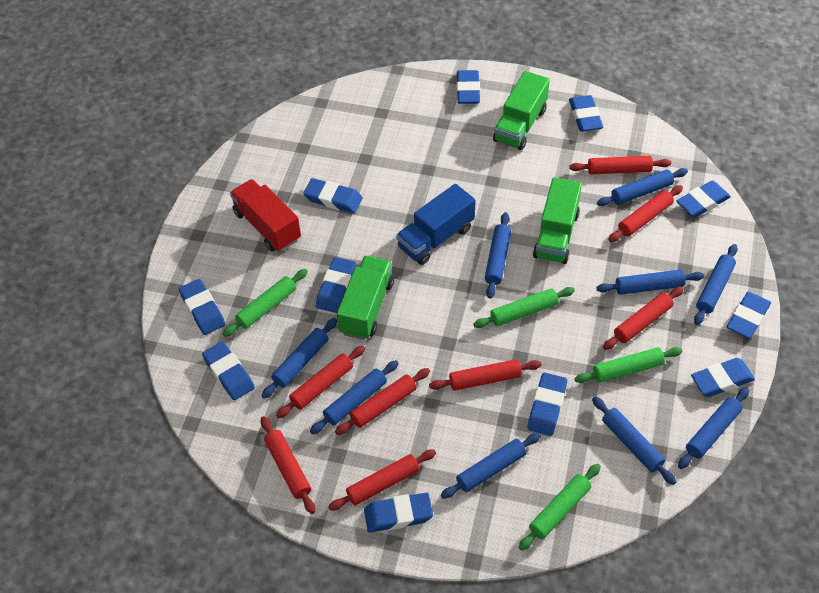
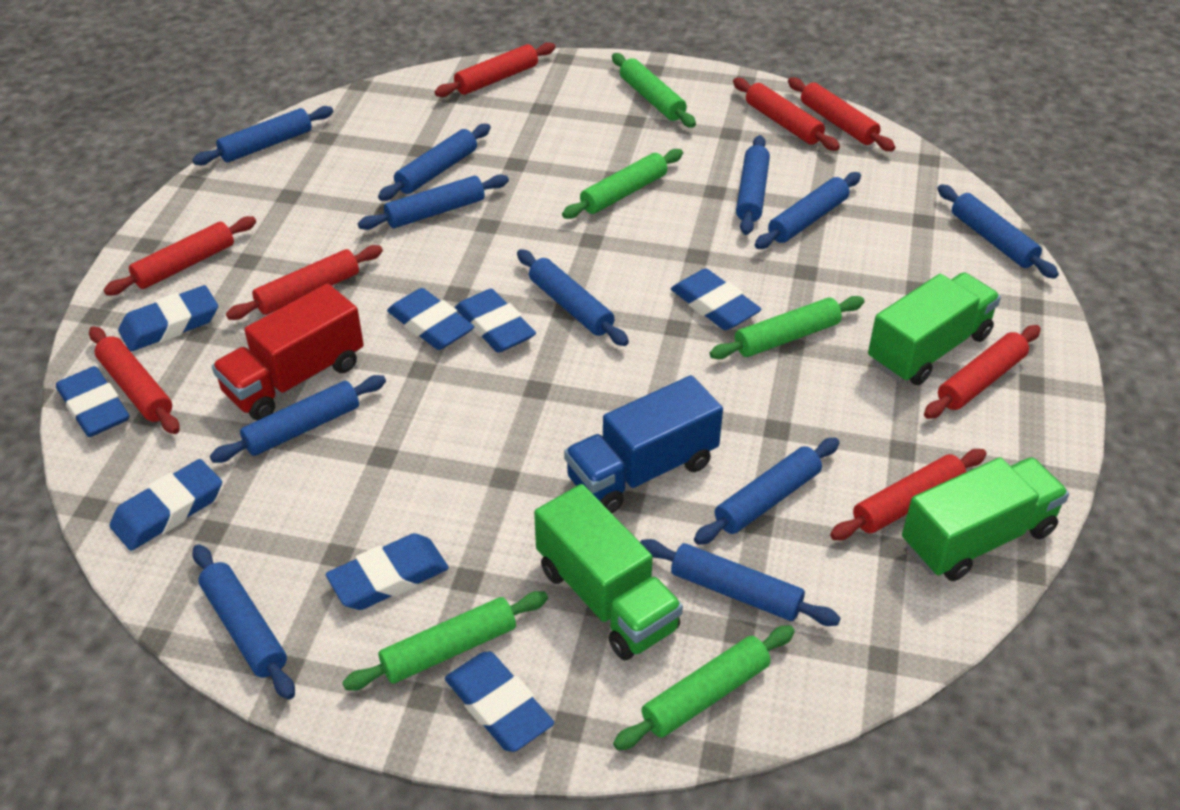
blue eraser: [179,279,225,335] [202,342,255,400] [303,178,363,213] [316,257,356,313] [364,493,433,533] [456,70,480,104] [527,373,567,436] [569,95,603,132] [676,180,731,218] [691,358,755,397] [727,292,771,338] = 11 -> [56,366,129,437] [109,459,222,551] [118,285,218,352] [326,533,449,610] [387,288,474,350] [445,652,554,752] [455,289,536,353] [671,269,762,330] = 8
blue rolling pin: [262,318,337,399] [310,360,399,434] [441,433,541,499] [485,212,511,298] [592,396,676,485] [596,270,704,295] [597,168,688,206] [678,388,749,469] [694,244,738,325] = 9 -> [192,106,333,165] [193,544,295,700] [210,375,386,463] [358,175,509,230] [378,124,491,201] [517,249,629,346] [640,539,841,626] [694,438,839,545] [736,135,770,235] [755,172,861,249] [937,184,1059,279] = 11
green rolling pin: [223,269,308,337] [473,287,575,328] [519,464,601,551] [574,347,682,383] = 4 -> [342,591,548,691] [562,149,683,219] [612,53,696,128] [613,625,795,750] [710,296,865,359] = 5

